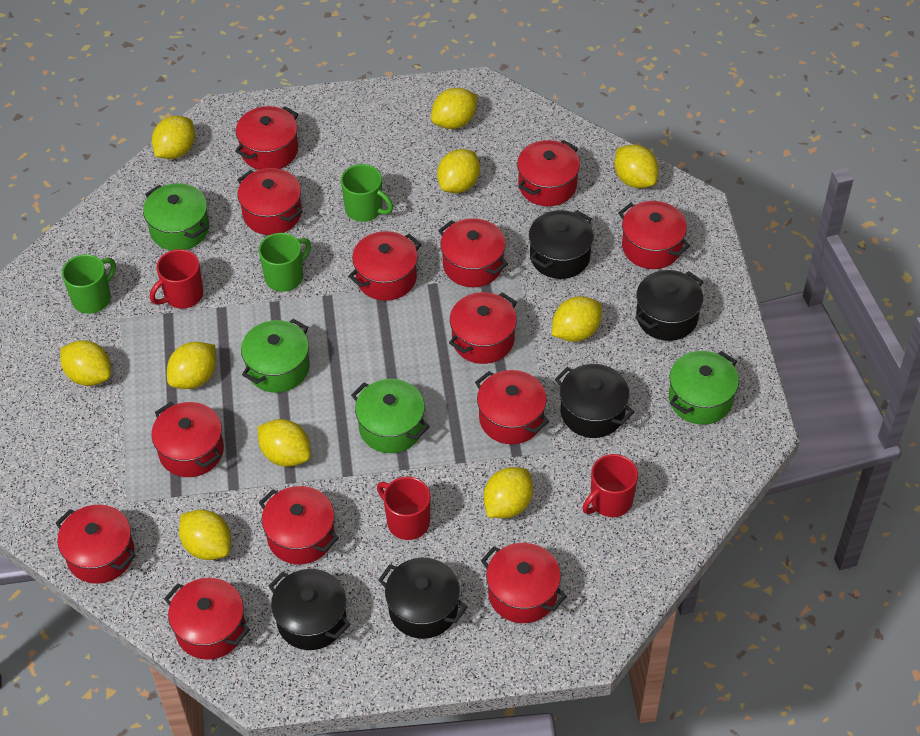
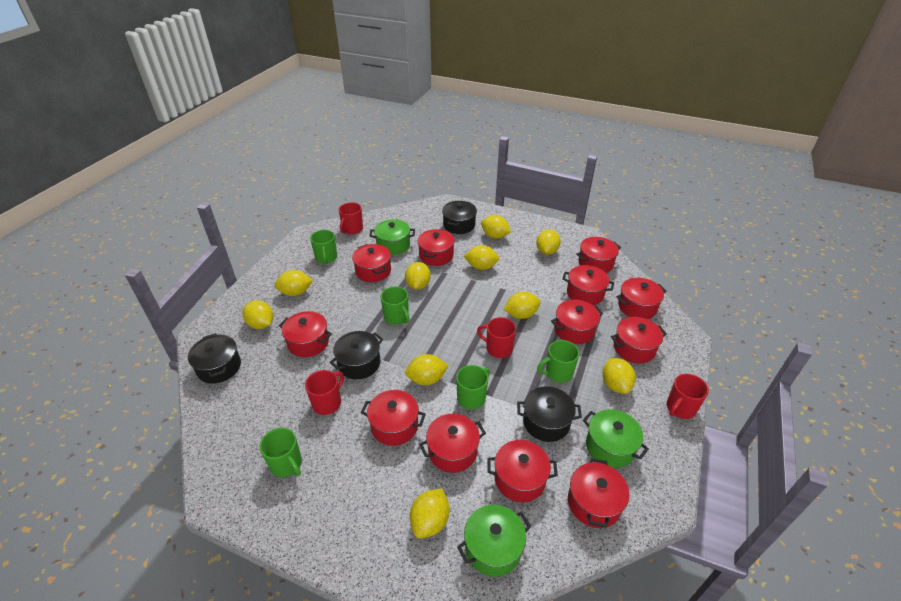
black pot: [268,569,351,650] [378,558,467,639] [529,210,594,279] [555,364,634,438] [635,270,703,341] = 5 -> [188,333,241,384] [330,331,383,379] [442,201,477,234] [517,386,582,442] = 4
green mug: [62,254,116,314] [259,233,311,292] [341,164,393,222] = 3 -> [260,428,302,477] [310,230,337,264] [381,286,410,325] [456,365,490,410] [537,340,579,383] = 5
green pot: [143,183,209,251] [241,319,310,393] [351,379,430,453] [669,351,739,425] = 4 -> [370,219,415,255] [457,505,532,576] [583,409,649,468] = 3
red mug: [150,249,203,309] [377,477,430,540] [582,454,638,517] = 3 -> [305,370,344,415] [339,202,363,235] [477,317,516,358] [667,374,709,419] = 4
red pot: [55,505,136,584] [151,402,224,477] [164,578,250,660] [235,106,298,170] [237,168,303,235] [259,486,339,564] [348,231,422,301] [438,218,508,287] [449,292,517,364] [475,370,549,444] [481,543,567,623] [517,140,580,206] [618,201,690,269] = 13 -> [279,311,332,357] [352,244,391,282] [361,390,426,446] [417,229,455,266] [419,414,486,473] [487,440,558,502] [551,300,603,344] [562,265,614,305] [568,458,629,528] [576,237,621,273] [611,317,667,363] [617,278,667,319] = 12

